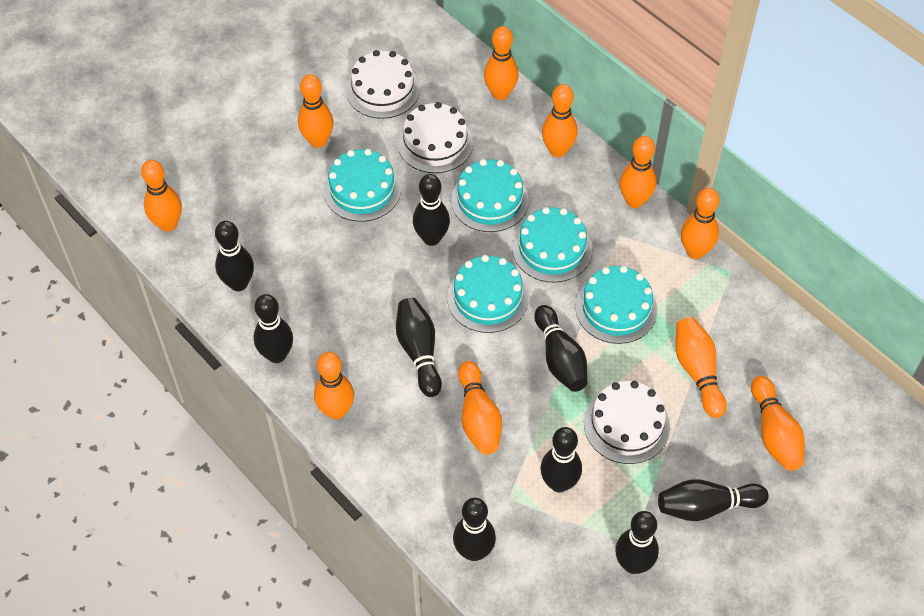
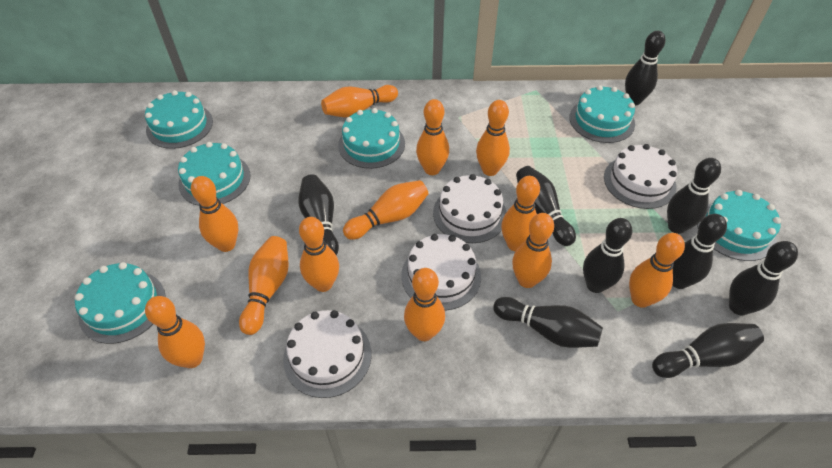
orange bowling pin: [141,160,182,232] [298,74,333,148] [314,352,354,419] [458,361,502,454] [484,26,519,100] [542,84,578,157] [619,136,656,208] [675,317,727,418] [681,188,720,259] [751,376,805,471] = 10 -> [145,296,205,368] [191,176,238,252] [239,236,289,335] [299,217,339,292] [321,85,398,117] [343,180,429,240] [404,268,445,341] [416,99,449,175] [476,100,510,176] [501,176,540,252] [512,213,554,288] [629,233,685,308] = 12
turquoise cake: [324,149,401,222] [447,255,529,333] [451,159,529,232] [512,207,592,282] [575,266,657,344] = 5 -> [75,262,166,344] [145,90,213,149] [178,142,251,206] [338,108,405,169] [569,85,635,143] [697,190,781,261] = 6
white cake: [346,50,420,119] [397,102,473,173] [584,381,670,464] = 3 -> [283,310,371,398] [401,234,481,311] [433,174,507,243] [604,144,677,209] = 4

